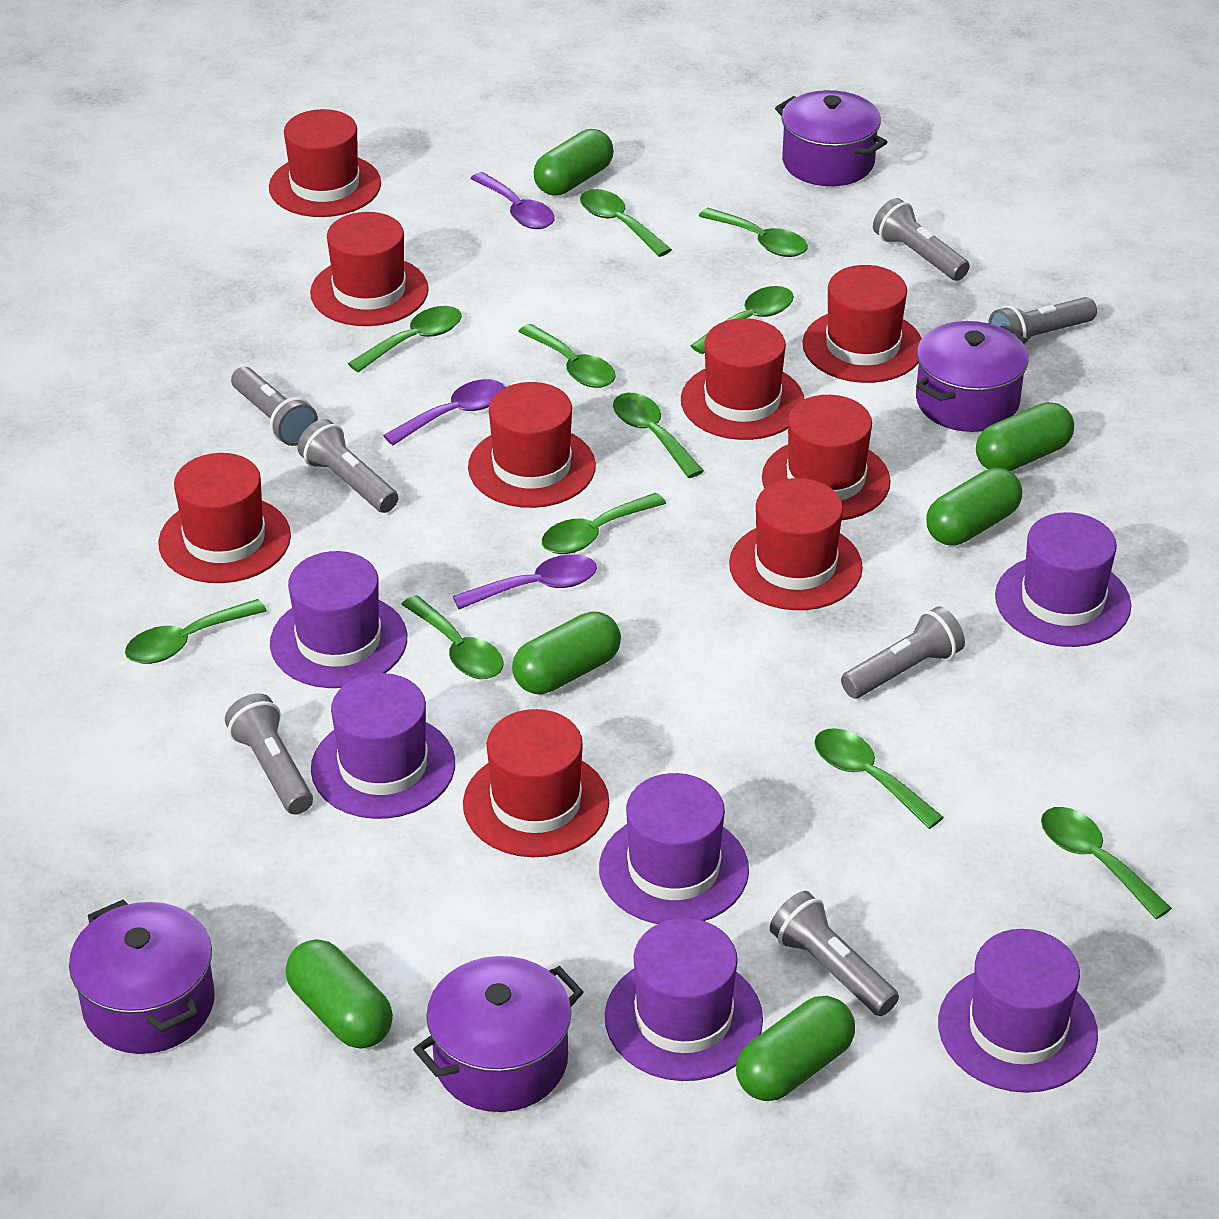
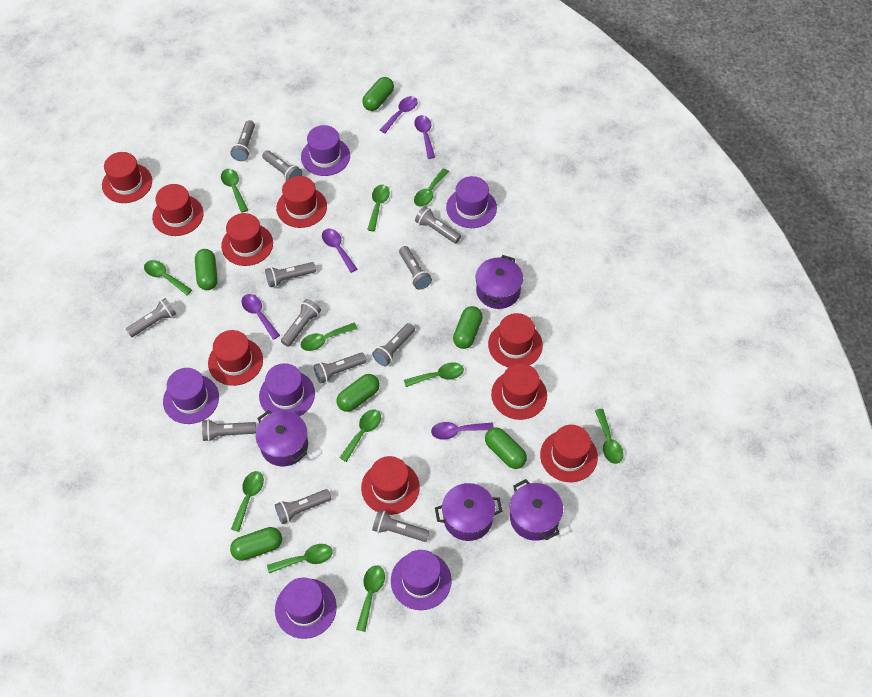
grey flashlight: [225,693,313,815] [231,367,318,446] [297,419,398,513] [770,891,899,1016] [841,606,965,698] [873,198,970,281] [988,297,1097,345] = 7 -> [126,298,176,337] [202,419,256,441] [230,120,255,161] [262,150,302,181] [265,262,316,287] [275,489,331,524] [281,299,321,347] [314,352,366,384] [372,323,415,366] [372,510,429,542] [399,246,432,290] [415,206,461,243] = 12
purple spoon: [383,379,505,445] [453,554,597,609] [470,172,555,229] = 3 -> [241,294,280,340] [322,229,357,273] [380,96,417,133] [414,115,435,159] [431,422,494,440] = 5

